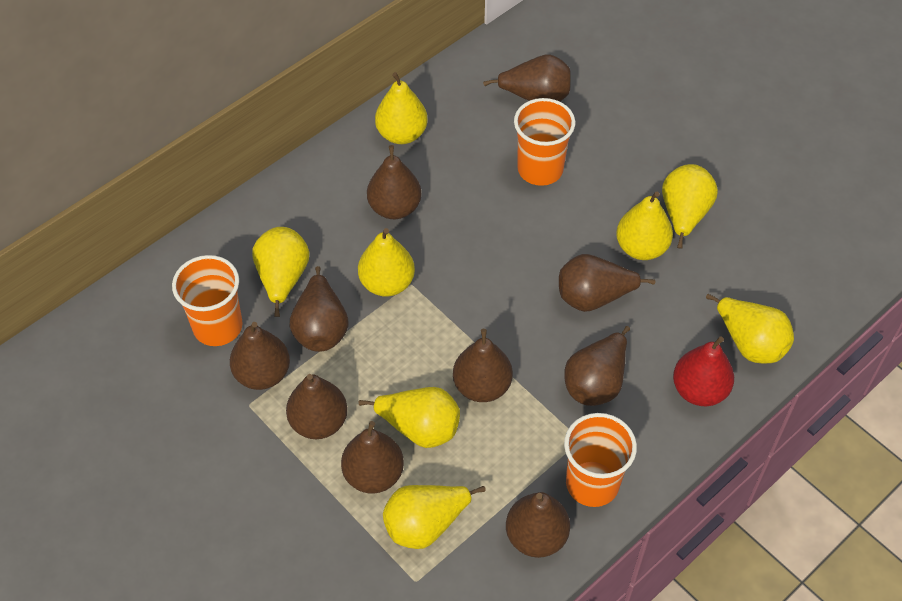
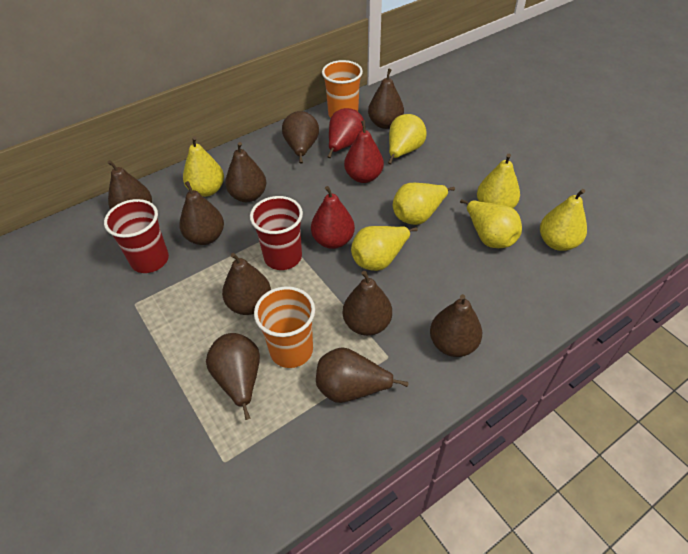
orange cup: [172,255,242,346] [514,98,575,186] [564,413,637,507] = 3 -> [254,286,315,368] [322,60,363,118] = 2
red cup: none = 0 -> [104,199,169,273] [250,196,303,270] = 2
red pear: [673,336,734,406] = 1 -> [311,186,355,249] [327,108,364,158] [344,120,384,183] = 3
yellow pear: [252,227,309,317] [358,228,415,297] [358,387,460,448] [375,72,428,144] [383,485,486,549] [616,192,673,260] [662,164,718,249] [706,294,794,363] = 8 -> [183,136,224,197] [351,226,418,271] [388,114,426,164] [393,183,455,225] [460,199,522,248] [477,154,520,208] [540,189,587,251] = 7

